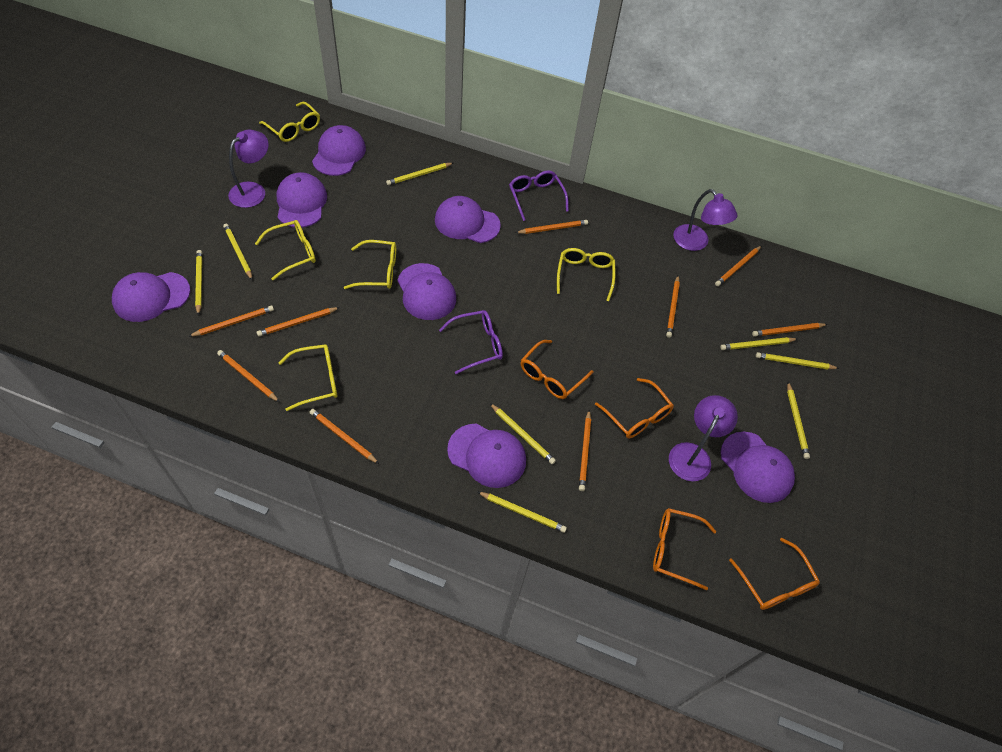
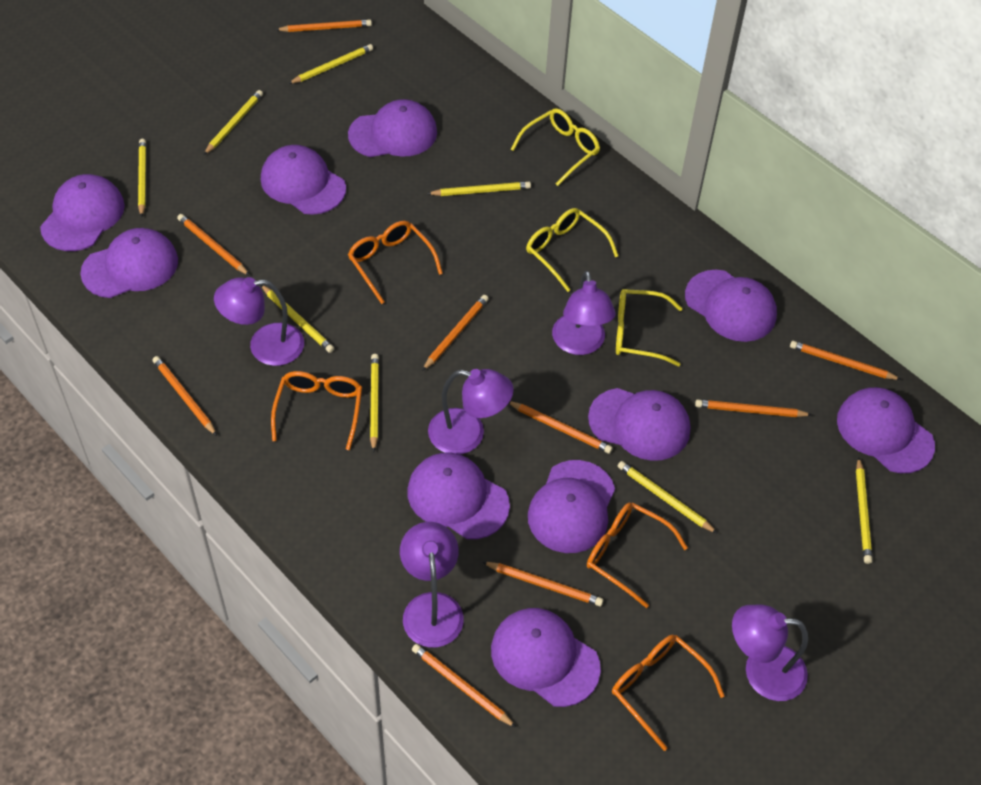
purple cap: [112,272,190,322] [276,172,327,228] [312,125,366,176] [397,263,456,320] [435,196,501,243] [447,424,526,488] [721,432,795,503] = 7 -> [40,174,125,251] [80,228,178,298] [261,145,346,215] [348,99,437,157] [407,452,510,539] [491,608,601,707] [528,460,615,553] [588,388,690,461] [685,270,777,342] [837,387,935,473] = 10
purple glasses: [439,310,503,374] [509,170,569,221] = 2 -> none = 0
purple lamp: [228,130,269,208] [669,395,738,481] [673,189,738,251] = 3 -> [214,277,304,366] [400,522,464,647] [428,369,514,454] [552,271,616,355] [732,604,808,701] = 5
yellow glasses: [255,220,316,280] [259,102,320,142] [279,344,337,411] [344,240,396,289] [557,248,615,301] = 5 -> [511,108,600,186] [526,208,618,292] [616,289,682,366] = 3

